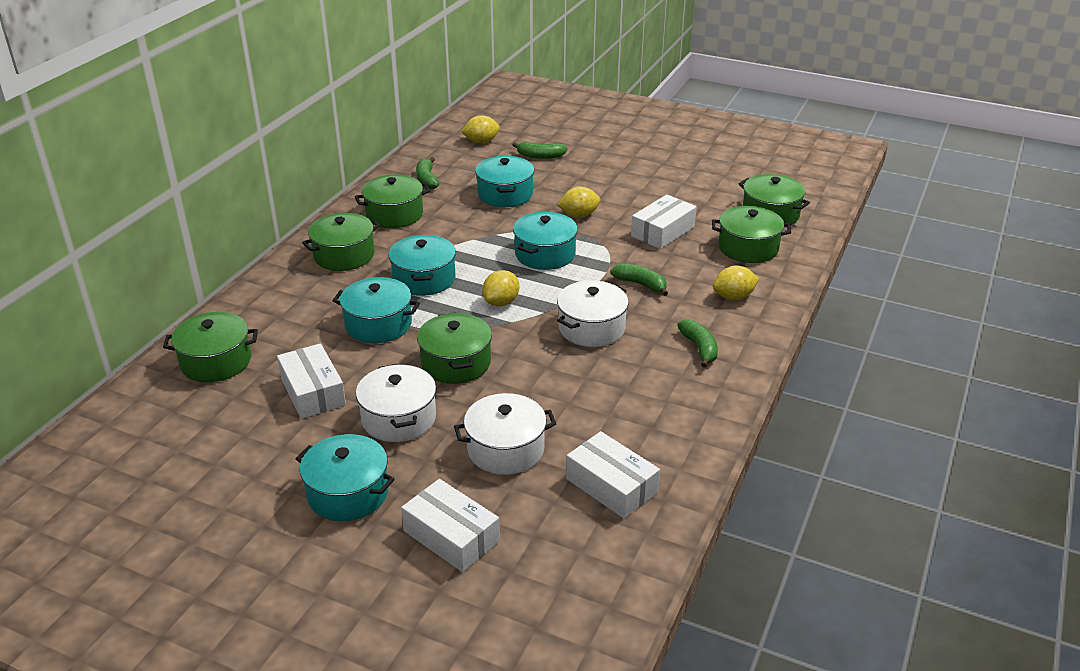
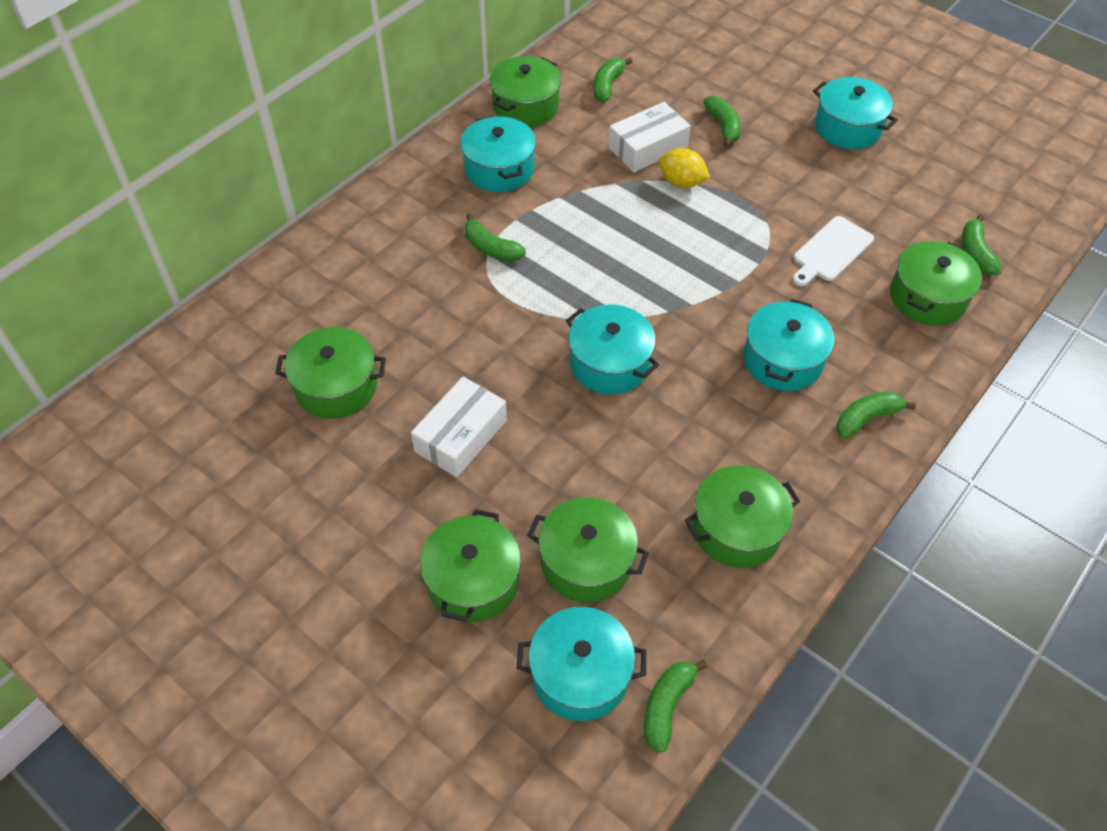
green banana: [416,157,439,189] [512,142,567,159] [610,263,668,296] [677,319,718,368] = 4 -> [465,213,526,262] [594,58,633,102] [644,659,708,753] [703,96,741,148] [837,392,916,439] [962,214,1002,275] = 6
white box: [277,343,346,419] [401,479,500,572] [566,431,660,519] [631,194,697,249] = 4 -> [411,377,507,478] [608,102,691,172] = 2
white cutting board: none = 0 -> [793,216,874,286] = 1
white pot: [356,364,436,442] [454,393,556,475] [557,280,629,347] = 3 -> none = 0
yellow lemon: [461,115,500,143] [482,270,519,306] [557,187,601,218] [713,265,759,300] = 4 -> [659,148,710,188] = 1

